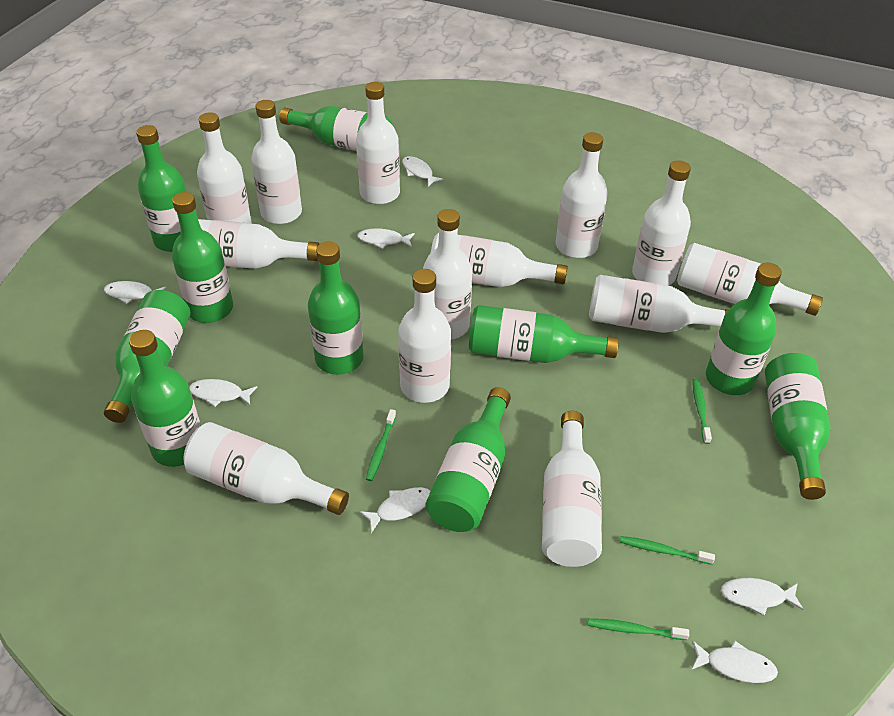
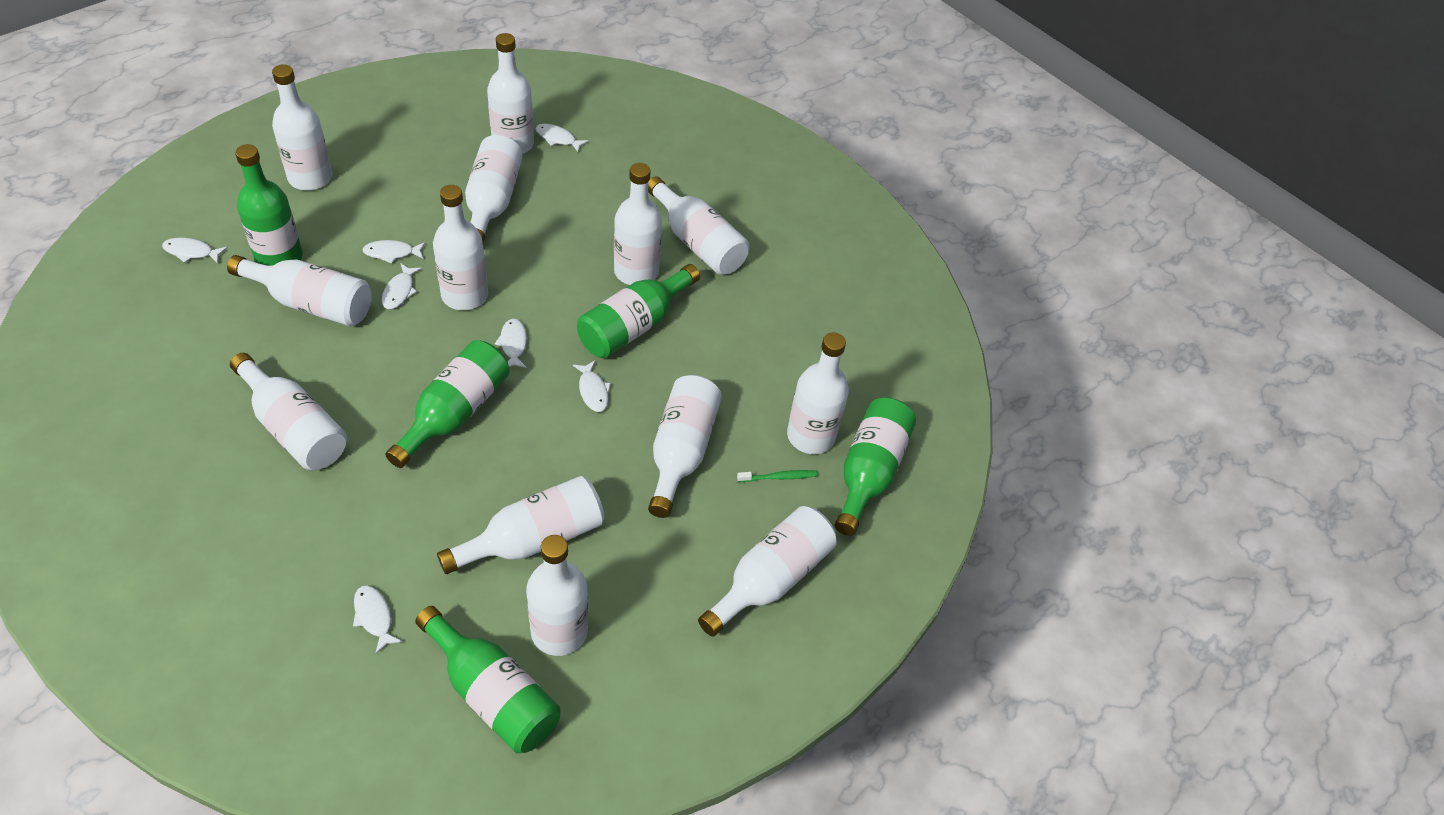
green bottle: [104,290,190,423] [129,330,201,467] [136,125,187,252] [172,192,233,323] [279,106,392,151] [308,241,363,375] [426,387,511,532] [469,305,619,363] [706,263,782,395] [765,353,831,500] = 10 -> [235,144,303,266] [385,340,509,468] [415,606,561,753] [577,264,700,358] [835,398,916,536] = 5
green toothbrush: [366,409,396,481] [588,618,689,640] [620,536,715,565] [692,379,712,444] = 4 -> [737,470,818,482] = 1

